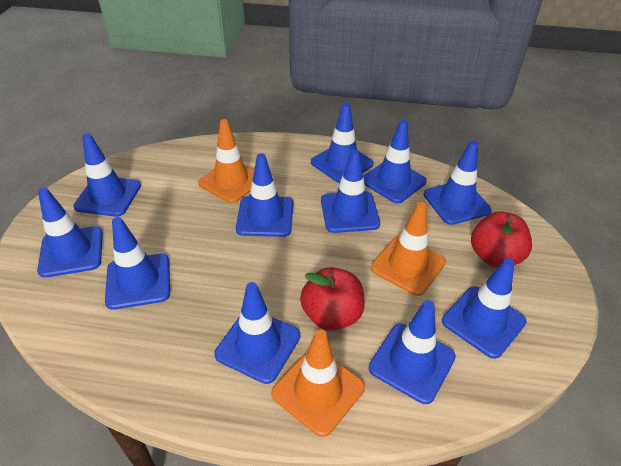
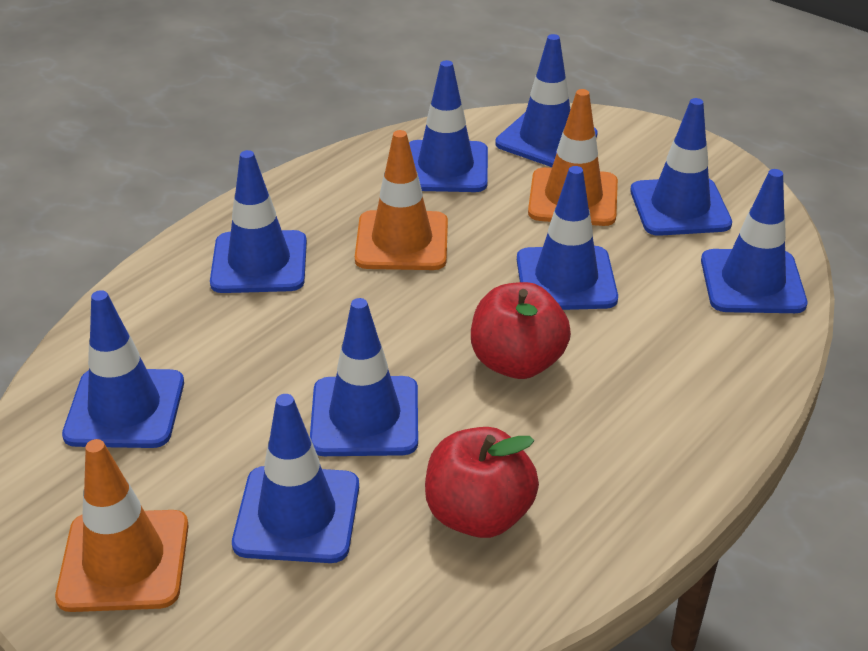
blue traffic cone: [37,188,103,278] [73,133,141,217] [105,217,170,310] [214,282,300,384] [236,153,293,237] [311,102,374,183] [321,149,380,233] [363,120,427,204] [369,300,456,404] [424,140,492,225] [442,258,526,359] = 11 -> [62,290,184,448] [210,150,307,293] [232,394,359,563] [310,298,418,456] [409,60,488,192] [495,34,598,167] [517,166,618,310] [630,98,732,236] [701,169,807,313] = 9

